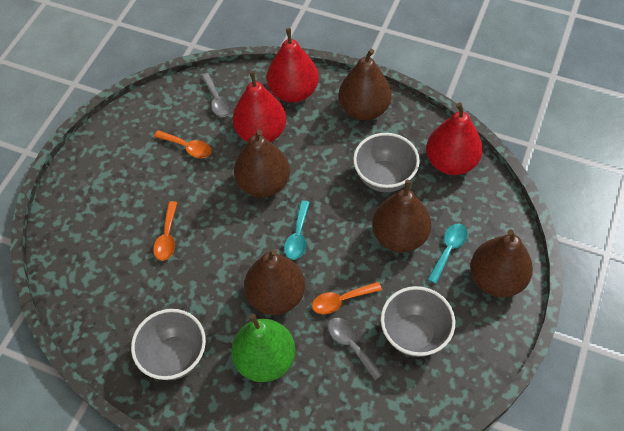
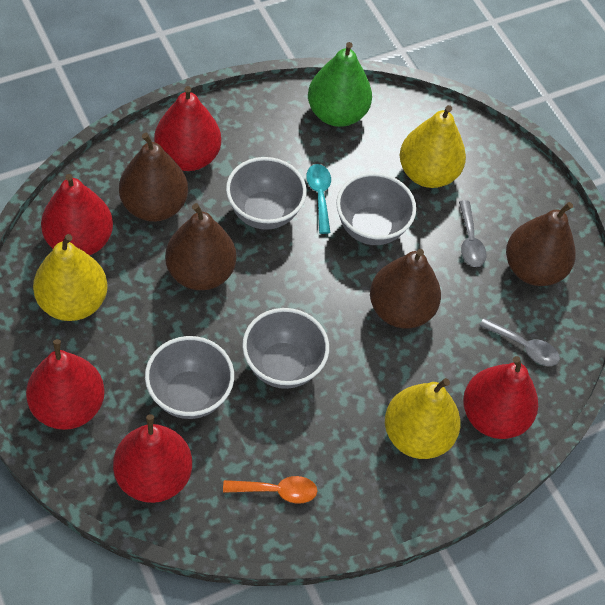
brown pear: [234,130,290,197] [244,249,305,315] [339,49,392,120] [372,180,431,253] [470,229,533,297] = 5 -> [119,133,188,222] [165,203,236,290] [370,249,441,328] [506,202,576,286] = 4
grey bowl: [131,309,206,380] [353,133,420,192] [381,286,455,357] = 3 -> [145,336,234,419] [226,157,307,230] [242,308,329,389] [336,173,416,245] = 4
orange spoon: [153,201,178,261] [154,130,212,158] [312,282,382,314] = 3 -> [223,476,317,504] = 1
red pear: [233,71,286,142] [267,28,319,103] [426,102,483,175] = 3 -> [26,339,105,430] [41,174,113,255] [113,414,192,503] [154,86,221,171] [463,356,538,439] = 5
turquoise spoon: [284,200,310,260] [428,223,468,284] = 2 -> [306,164,331,234] = 1
yellow pear: none = 0 -> [33,234,108,321] [385,378,461,459] [400,105,466,188] = 3

